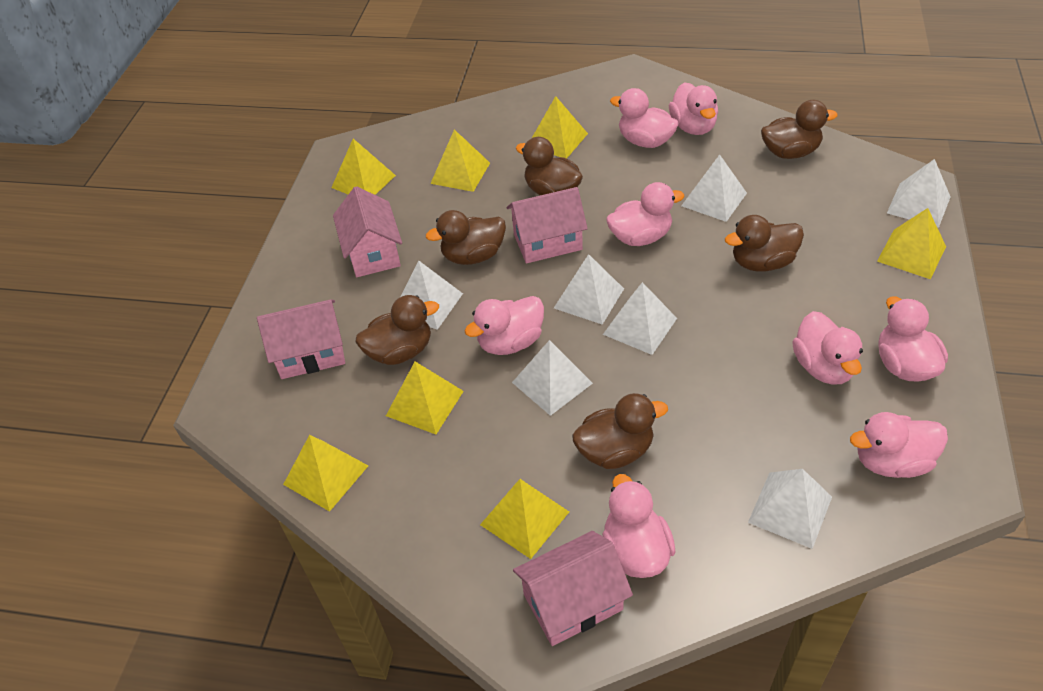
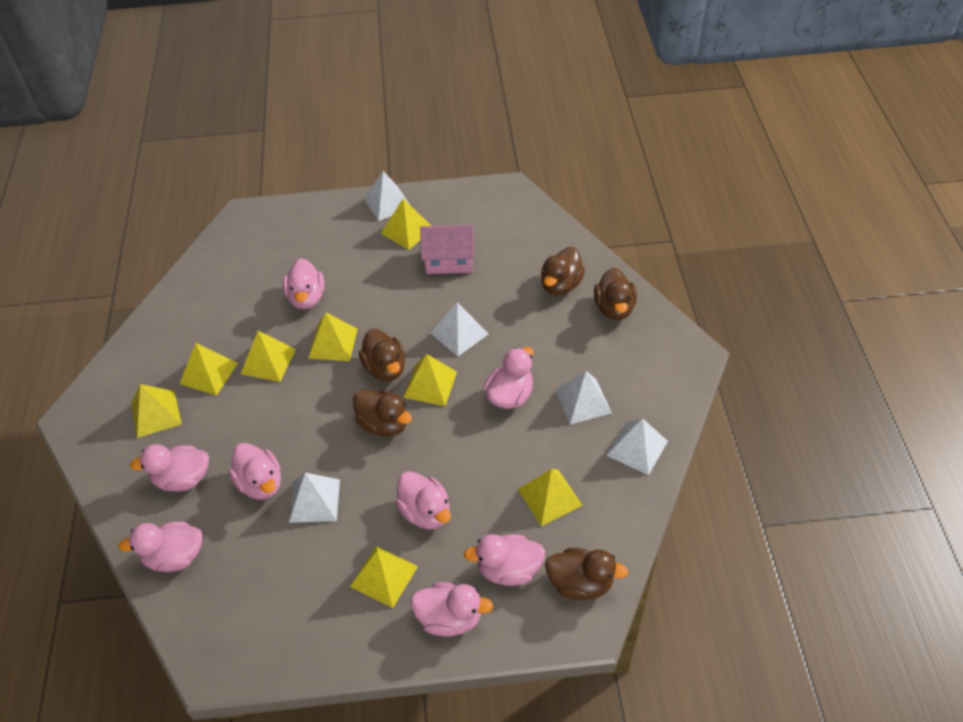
brown duck: [356,295,439,365] [426,210,506,265] [516,137,583,195] [572,393,668,469] [725,215,804,272] [761,100,838,159] = 6 -> [353,389,412,436] [359,329,405,381] [541,247,585,296] [545,548,628,600] [594,268,637,320] = 5
pink house: [257,299,345,379] [333,186,402,277] [507,187,588,263] [513,531,633,646] = 4 -> [420,225,474,274] = 1
white pyramid: [400,260,463,330] [512,340,593,416] [554,254,624,325] [603,282,677,355] [681,154,747,222] [748,469,832,549] [887,159,950,228] = 7 -> [289,473,340,523] [364,171,409,221] [431,302,489,357] [555,371,612,425] [606,418,668,475] = 5
yellow pyramid: [283,435,368,512] [331,139,396,195] [386,362,464,434] [430,130,490,192] [480,479,569,559] [532,96,588,159] [877,208,946,279] = 7 -> [131,384,182,438] [179,343,238,396] [241,331,296,382] [308,312,358,361] [350,546,418,608] [380,199,431,250] [403,354,457,406] [518,469,583,526] = 8

